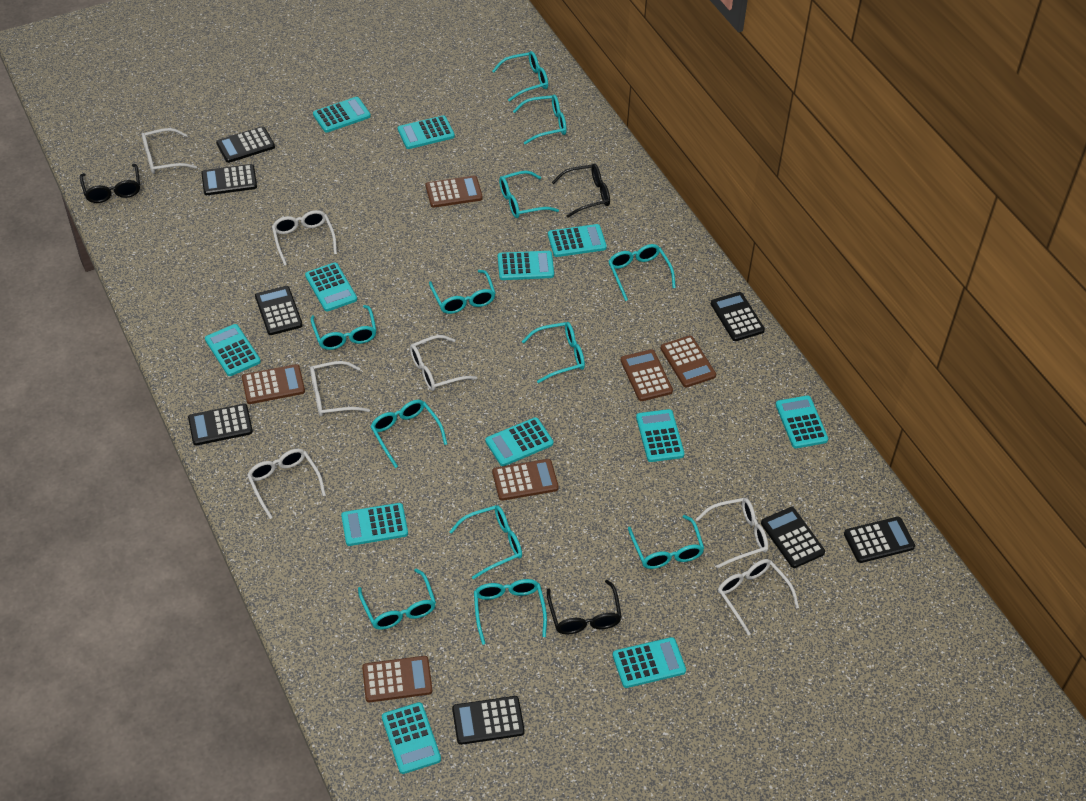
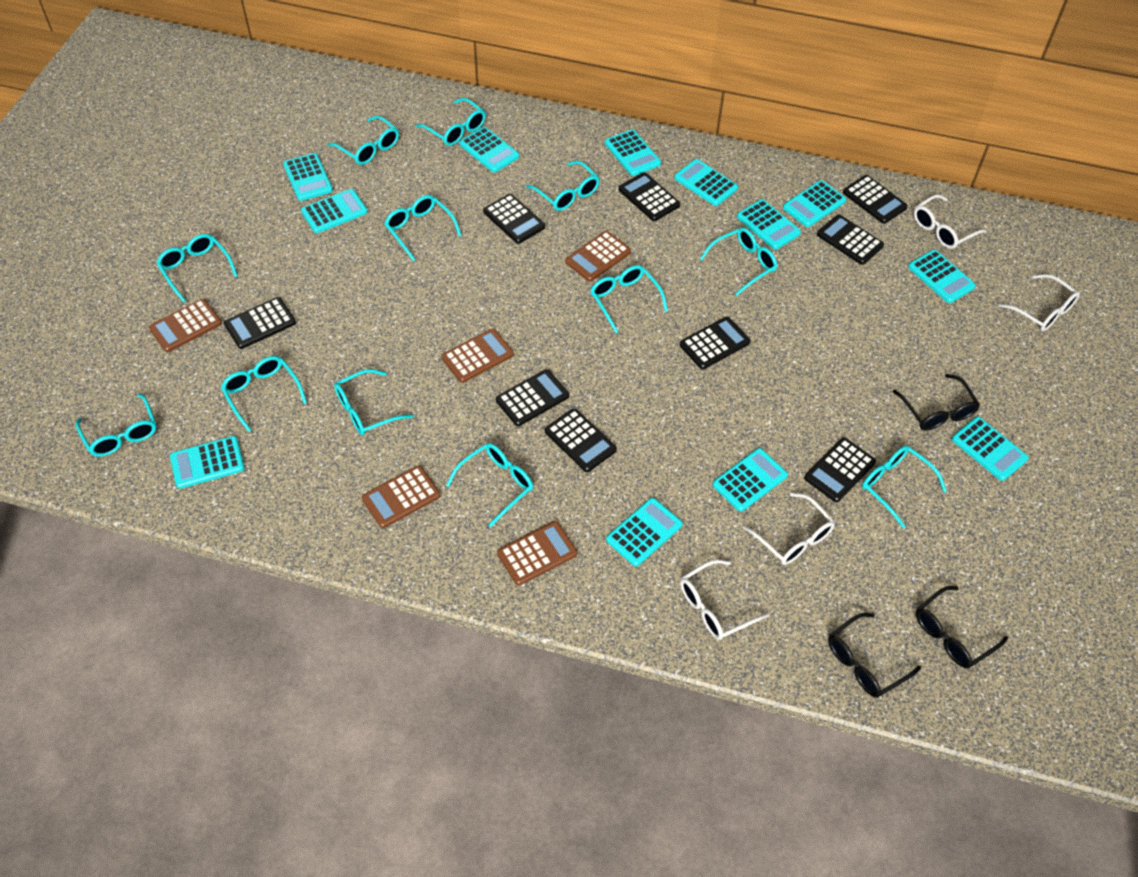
black calculator: [188,404,253,446] [201,164,257,195] [216,126,275,163] [255,286,303,335] [452,696,525,745] [711,292,765,341] [761,507,825,568] [844,517,915,563] = 8 -> [224,297,296,349] [483,194,545,244] [496,369,569,426] [545,408,617,472] [618,172,680,221] [680,317,751,369] [804,438,876,502] [817,215,884,265] [843,175,908,224] = 9
brown calculator: [242,364,305,404] [362,656,433,702] [426,176,483,208] [492,459,559,501] [621,349,673,401] [660,336,716,388] = 6 -> [149,299,222,352] [362,466,440,528] [442,329,514,383] [497,521,577,586] [565,231,631,282] = 5
white glasses: [141,128,197,174] [247,449,326,519] [272,210,337,266] [310,361,370,417] [410,335,478,391] [695,498,768,568] [718,559,799,635] = 7 -> [680,559,769,640] [742,492,835,565] [914,194,987,249] [998,274,1080,332] = 4

